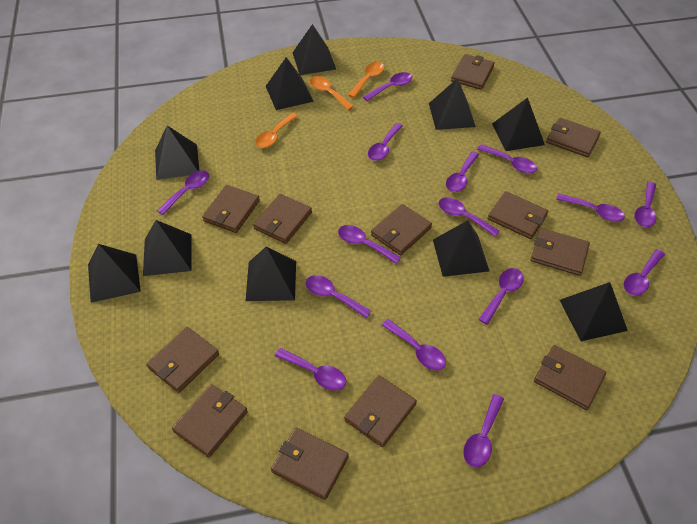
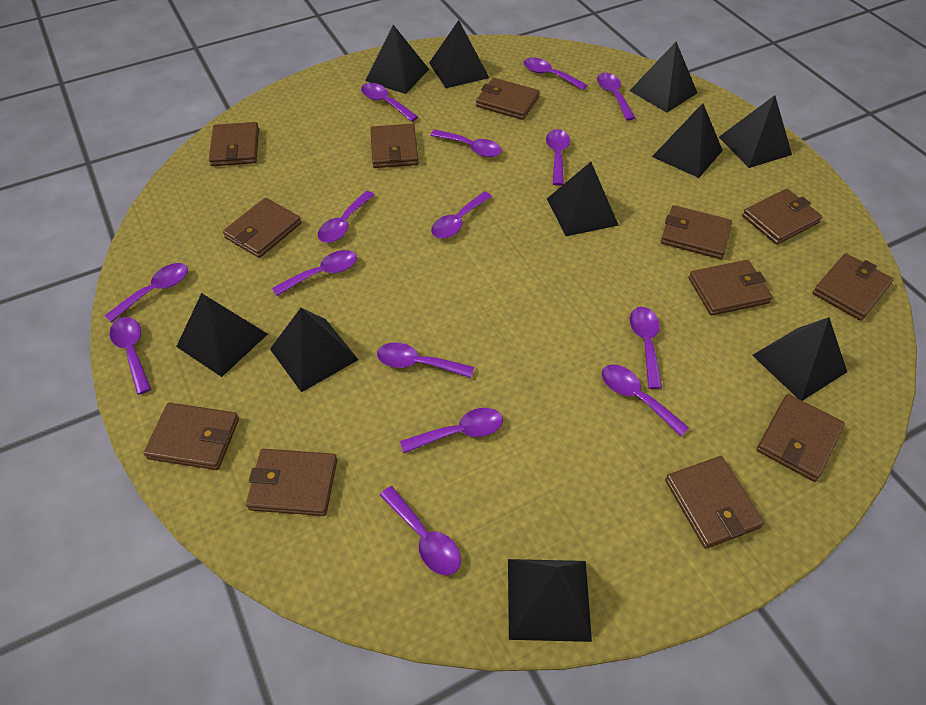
orange spoon: [255,113,298,148] [310,76,354,110] [348,62,384,98] = 3 -> none = 0

